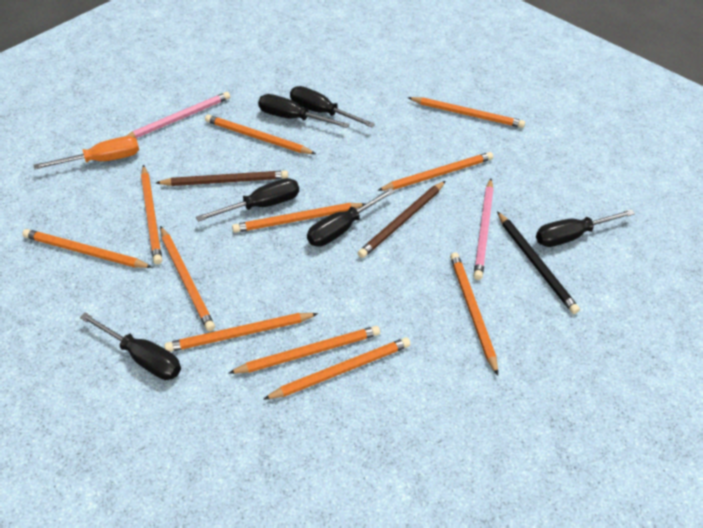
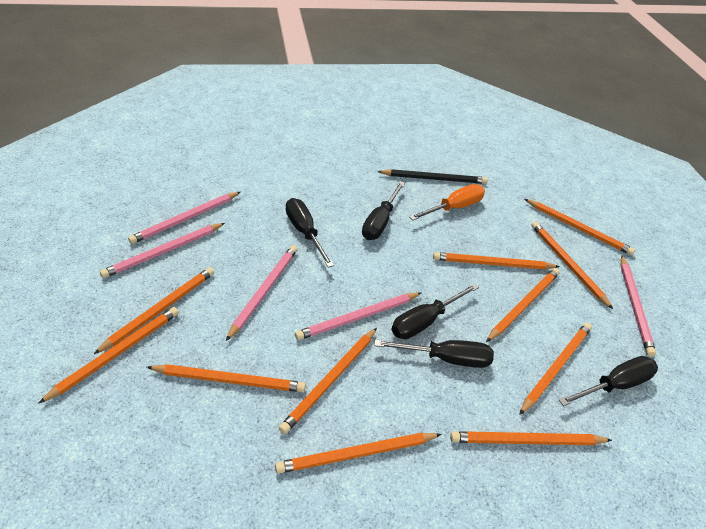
black screwdriver: [80,312,181,380] [196,178,299,222] [258,94,349,128] [290,86,375,128] [307,188,395,247] [536,209,635,247] = 6 -> [286,198,334,268] [362,181,405,240] [374,340,494,368] [392,283,479,339] [559,356,658,406] = 5
brown pencil: [156,170,288,186] [358,181,445,258] = 2 -> none = 0
pink pencil: [126,92,230,138] [474,179,494,280] = 2 -> [100,223,225,278] [128,192,240,244] [226,245,298,341] [295,292,421,340] [621,256,656,357] = 5

